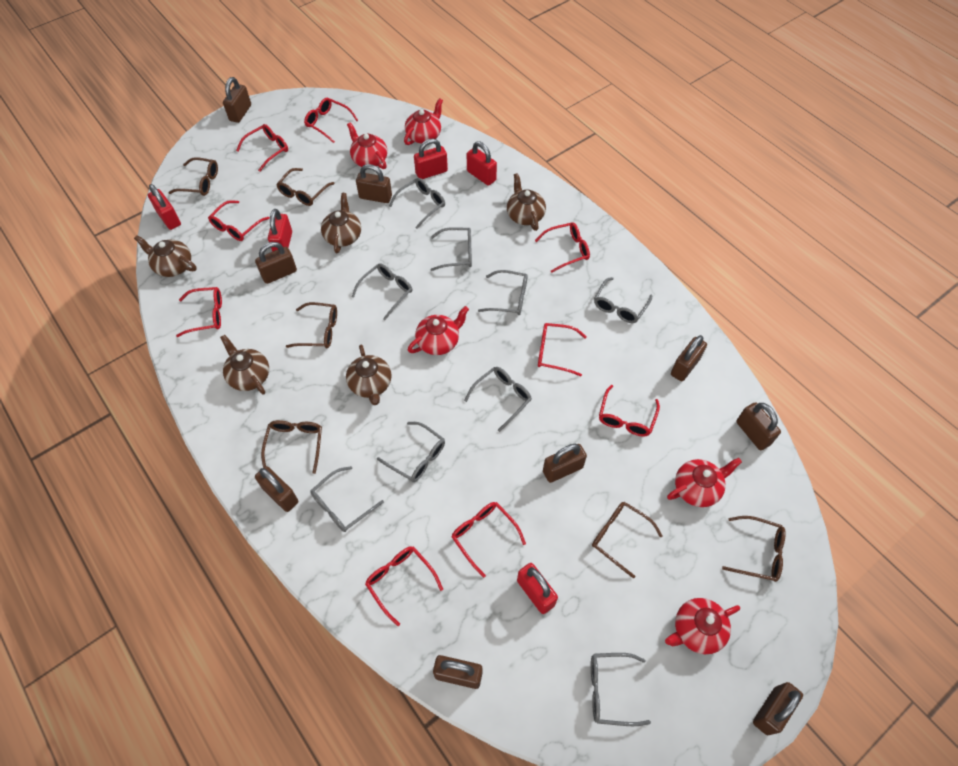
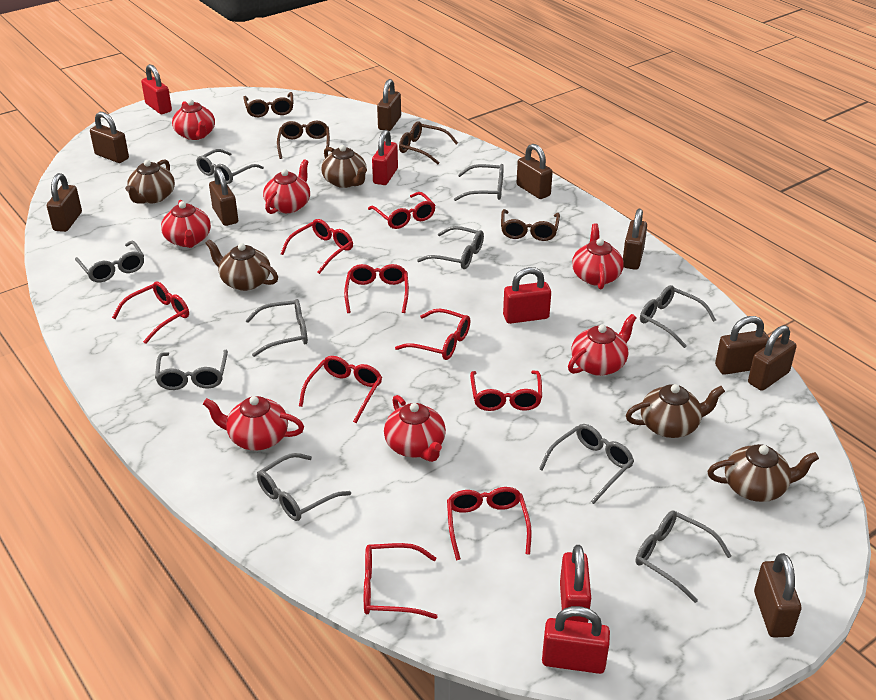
brown glasses: [168,157,218,196] [261,420,322,474] [276,168,335,206] [286,302,337,348] [592,502,662,578] [722,516,786,582] = 6 -> [243,92,294,117] [277,121,330,159] [399,122,458,164] [501,209,560,241] = 4
grey glasses: [310,466,384,532] [352,263,412,320] [377,422,445,482] [389,178,445,229] [431,227,472,271] [464,367,532,432] [478,270,528,315] [591,653,651,726] [594,277,652,323] = 9 -> [75,241,144,282] [155,350,228,390] [196,149,264,184] [245,299,308,357] [257,453,351,521] [417,226,484,269] [454,164,504,201] [539,424,634,504] [636,511,732,603] [640,285,716,348] = 10
red teapot: [347,122,387,169] [404,98,443,145] [408,306,469,355] [665,598,740,654] [667,458,742,507] = 5 -> [161,200,211,248] [172,99,215,140] [203,396,304,451] [263,159,310,214] [384,395,446,462] [568,314,637,376] [572,223,624,290] = 7

